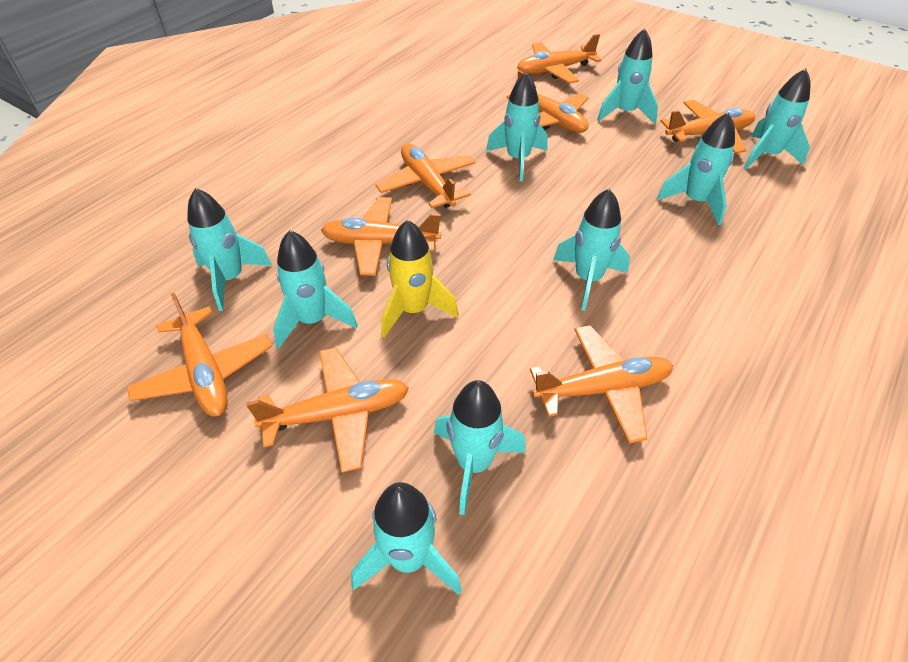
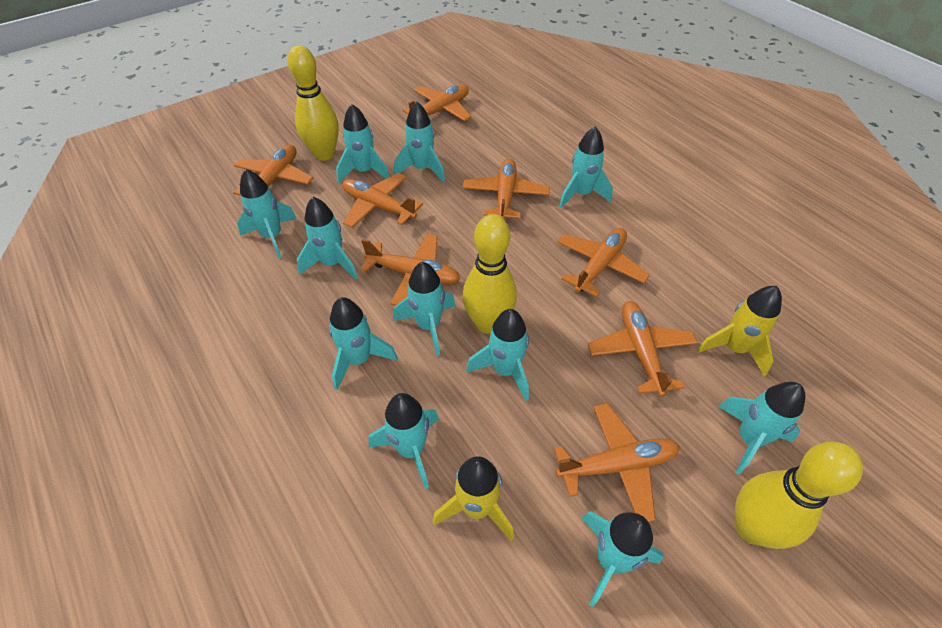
turquoise rocket: [187,188,272,311] [273,230,358,349] [351,482,462,595] [434,380,526,515] [486,72,548,181] [553,189,630,311] [597,29,658,124] [657,112,735,225] [743,69,811,169] = 9 -> [237,169,297,258] [297,197,358,280] [329,297,398,390] [336,104,389,183] [369,393,439,489] [393,262,455,356] [394,101,445,182] [466,309,529,401] [559,127,613,208] [581,511,663,607] [718,382,805,475] = 11
yellow bowling pin: none = 0 -> [288,45,339,161] [463,214,517,334] [735,442,863,549] = 3
yellow rocket: [381,220,459,338] = 1 -> [433,456,514,541] [697,286,782,377] = 2

